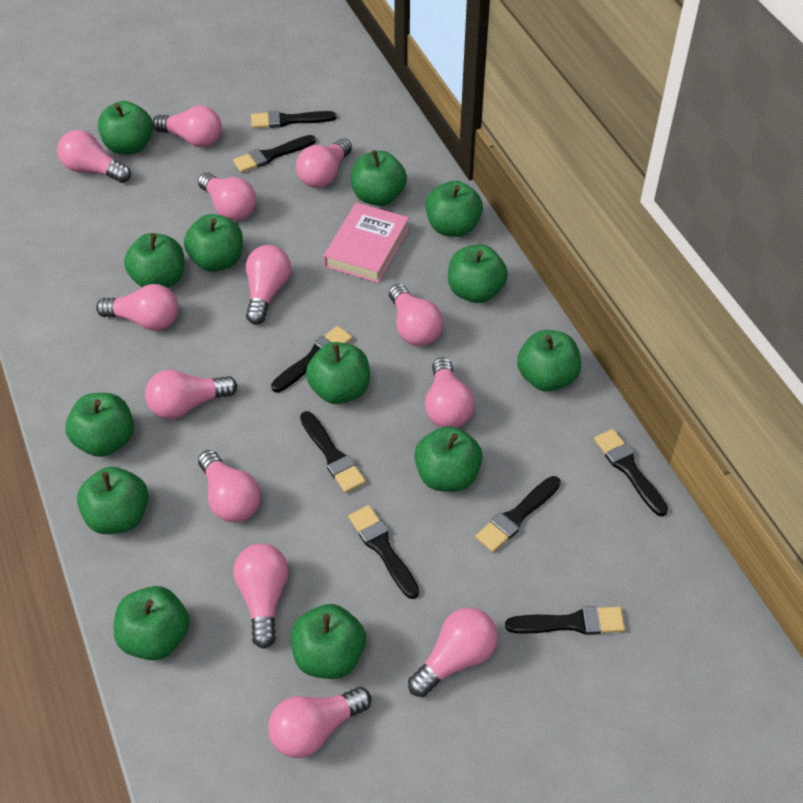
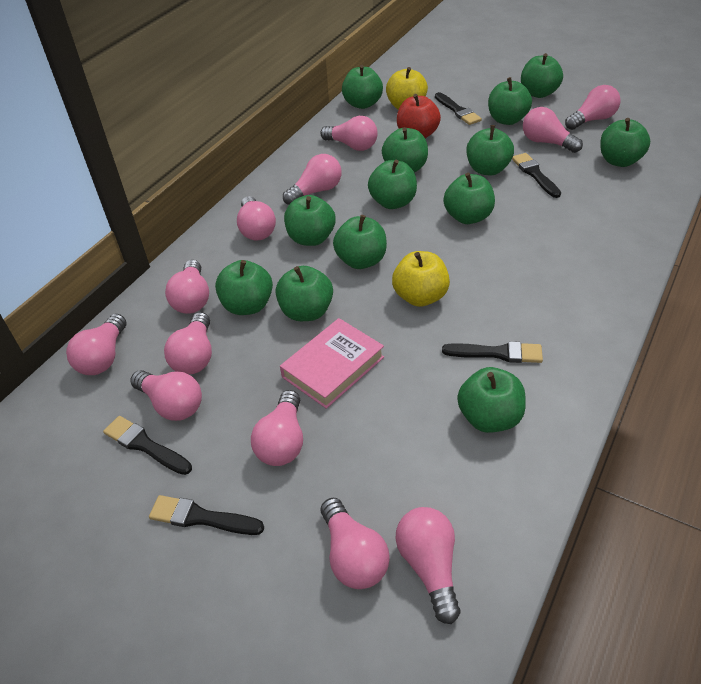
black brush: [233,135,316,173] [251,111,337,129] [271,326,353,392] [300,411,366,493] [348,505,420,599] [475,476,561,552] [505,606,625,635] [594,429,668,516] = 8 -> [103,416,192,475] [149,495,264,535] [435,92,482,125] [442,341,543,363] [512,153,561,198] = 5
pink light bulb: [57,130,131,183] [96,284,178,331] [145,370,238,419] [153,105,222,147] [198,172,256,221] [198,450,261,522] [234,543,289,649] [246,245,291,325] [268,687,372,758] [296,138,352,188] [389,284,443,346] [408,607,498,697] [425,357,475,428] = 13 -> [66,314,126,375] [130,370,202,421] [164,312,212,374] [165,260,209,314] [237,196,276,241] [251,390,303,466] [283,154,341,205] [320,116,378,151] [321,498,390,589] [396,507,460,624] [523,107,583,153] [565,85,621,130] = 12
red apple: none = 0 -> [397,94,441,138] = 1
yellow apple: none = 0 -> [386,67,428,110] [392,251,450,307] = 2

